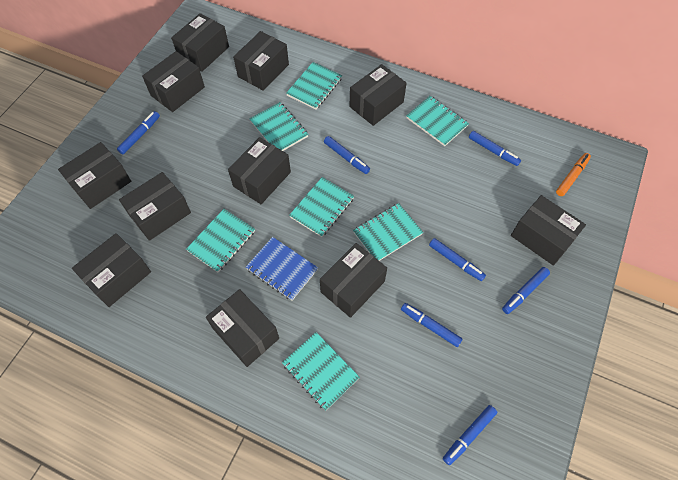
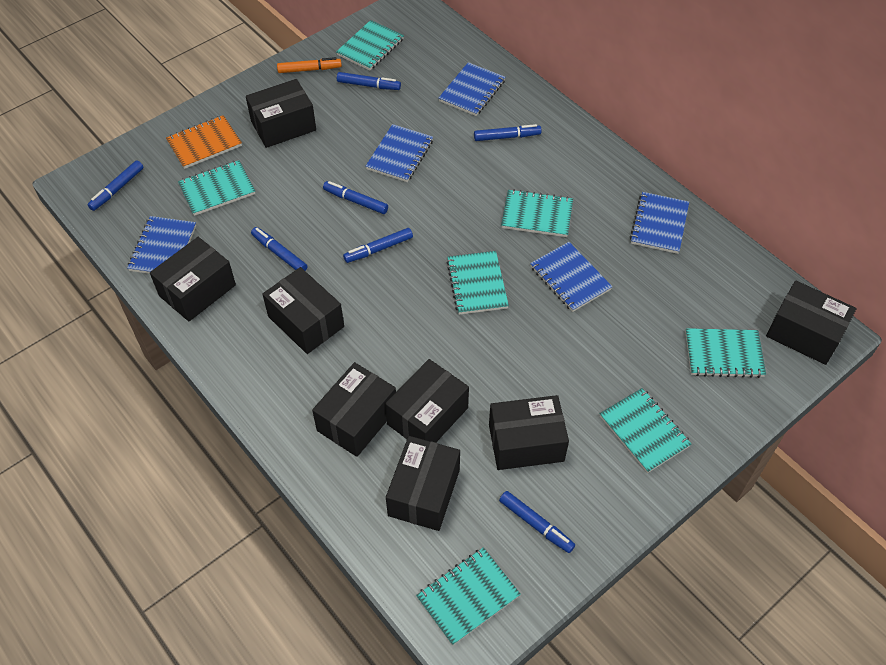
black box: [58,142,131,209] [72,233,151,307] [119,172,191,241] [142,51,205,112] [171,13,229,72] [206,289,279,367] [228,137,291,204] [233,31,289,91] [320,243,387,318] [349,64,407,126] [511,195,586,266] = 11 -> [150,237,236,321] [246,79,316,148] [262,267,344,354] [312,362,396,457] [385,359,469,443] [386,436,460,531] [489,395,569,470] [766,280,856,365] = 8
blue notebook: [246,237,318,300] = 1 -> [127,216,196,274] [366,124,433,182] [439,62,505,116] [530,242,612,312] [630,192,689,254] = 5
orange notebook: none = 0 -> [166,115,242,169] = 1

